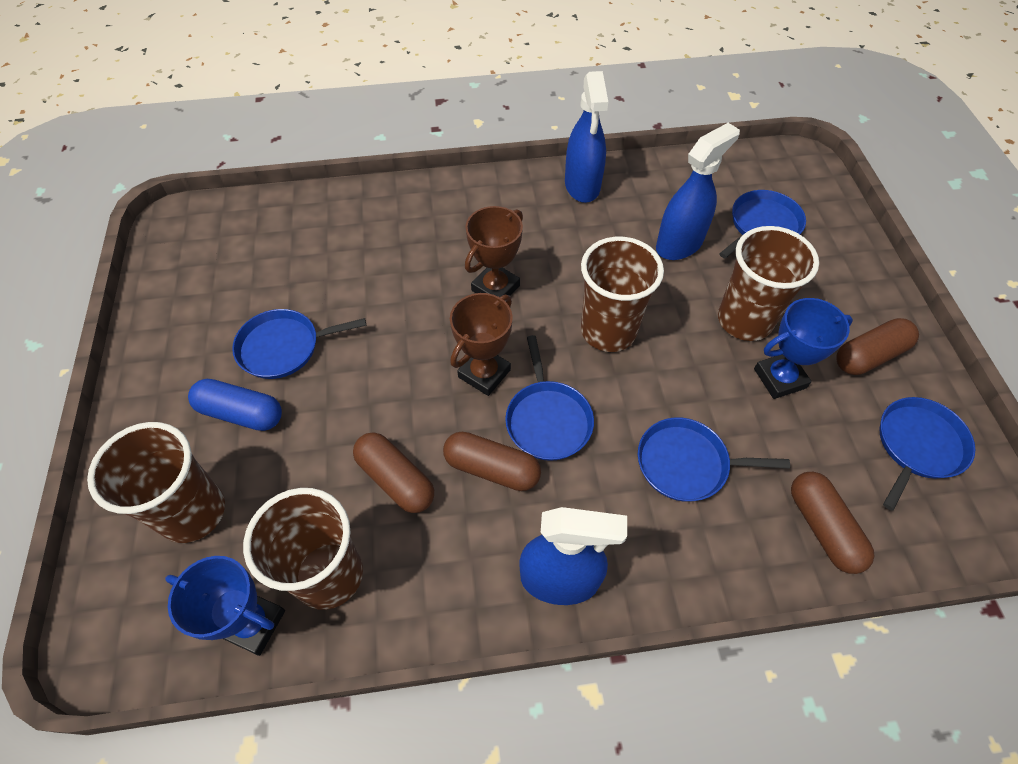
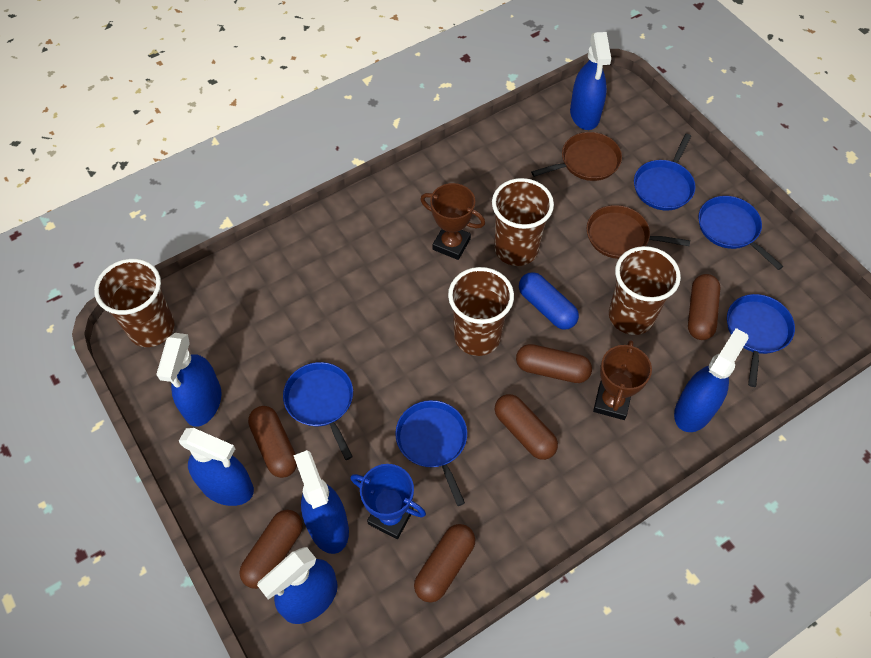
blue spray bottle: [519,507,627,605] [565,71,608,203] [656,123,740,260] = 3 -> [156,333,222,427] [179,428,254,506] [257,547,338,624] [293,450,349,554] [570,32,611,130] [674,328,749,432] = 6
blue trophy: [165,556,285,656] [754,298,853,399] = 2 -> [350,464,426,539] = 1
brown capsule: [353,432,434,513] [443,432,541,491] [791,472,874,574] [836,318,919,375] = 4 -> [240,510,303,589] [248,406,297,478] [414,524,475,603] [495,394,558,460] [516,344,592,383] [688,274,720,340] = 6
brown pan: none = 0 -> [531,132,622,181] [587,205,690,259] = 2

